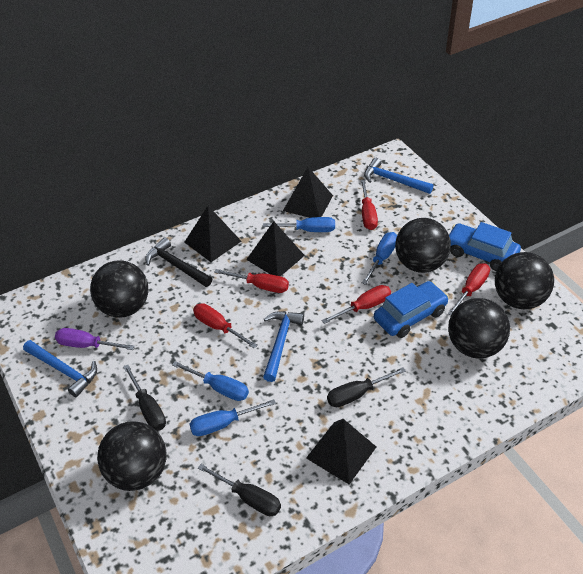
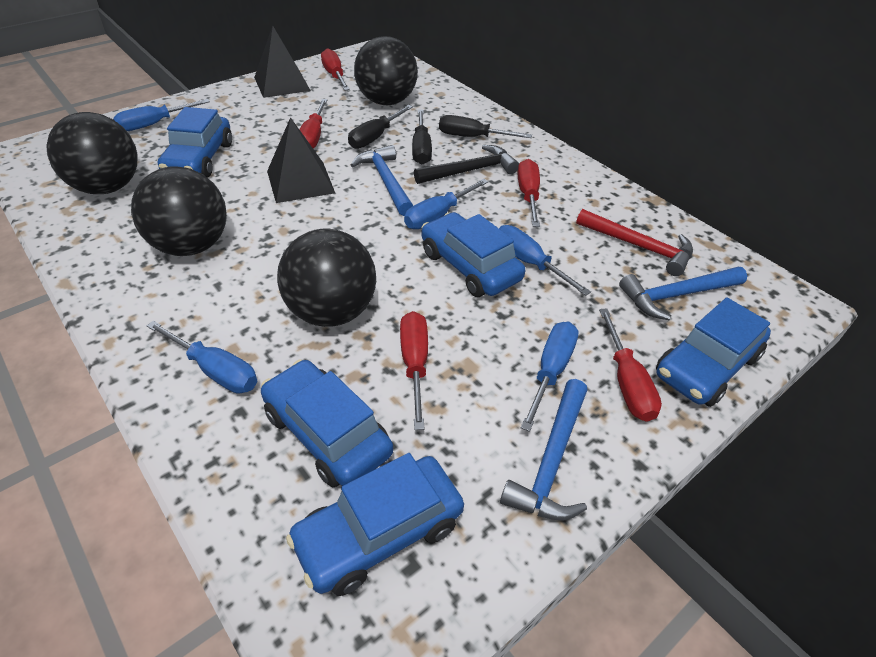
black ball: [90,260,149,318] [97,421,167,491] [395,218,451,273] [448,298,510,358] [495,252,554,309] = 5 -> [46,112,137,194] [131,166,227,256] [277,229,376,327] [354,36,418,105] = 4
black pyramid: [184,206,241,262] [246,221,305,276] [283,167,333,218] [306,419,376,484] = 4 -> [254,26,311,98] [267,117,335,203] = 2
blue car: [374,281,449,338] [449,222,521,271] = 2 -> [158,107,232,178] [261,360,393,487] [286,453,464,596] [422,212,526,297] [656,297,771,407] = 5
blue screwdriver: [172,361,249,401] [189,399,276,436] [263,217,335,232] [362,232,397,285] = 4 -> [113,99,210,131] [146,321,258,394] [404,179,488,229] [499,225,591,296] [521,322,579,432] = 5
purple screwdriver: [55,328,135,350] = 1 -> none = 0
red hammer: none = 0 -> [576,209,693,276] = 1

